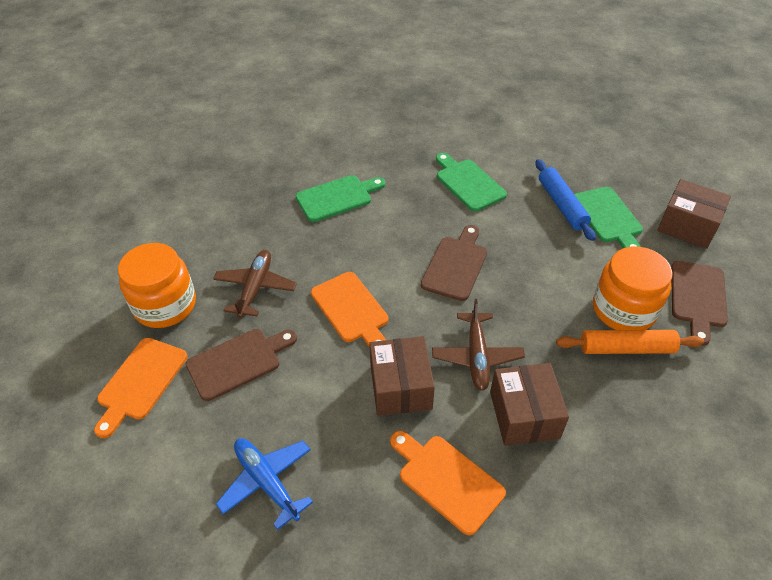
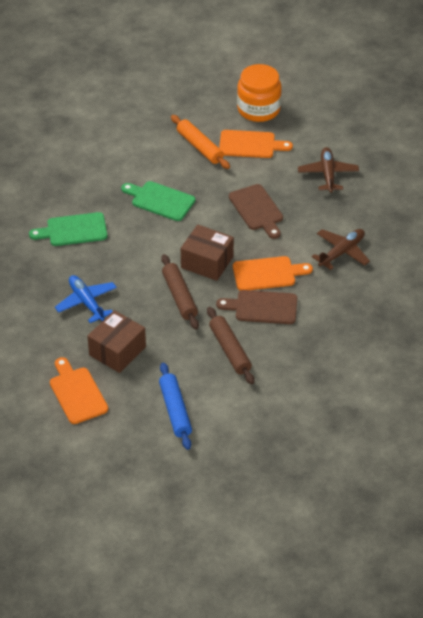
brown box: [369,336,435,416] [490,363,569,446] [657,179,731,249] = 3 -> [87,310,146,373] [181,224,234,281] = 2
brown cutting board: [186,329,297,401] [421,225,487,301] [671,261,728,346] = 3 -> [216,290,297,324] [229,184,283,239] = 2
brown rolling pin: none = 0 -> [161,254,199,330] [207,307,254,384] = 2
green cutting board: [296,175,385,222] [436,153,507,212] [574,187,643,248] = 3 -> [29,212,107,246] [121,181,195,221] = 2
orange jar: [118,243,196,328] [593,246,673,330] = 2 -> [237,64,282,122] = 1

